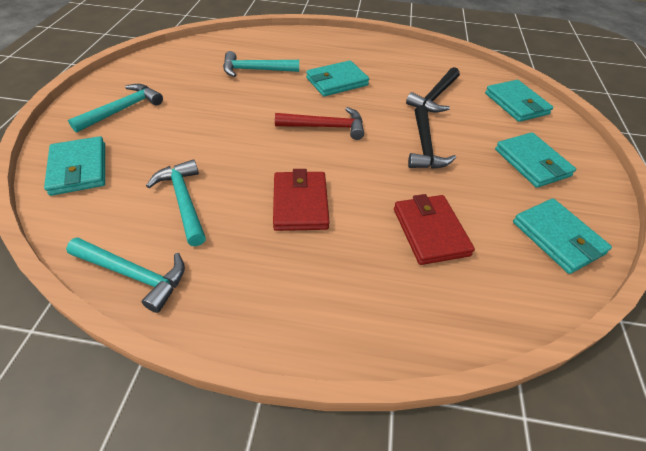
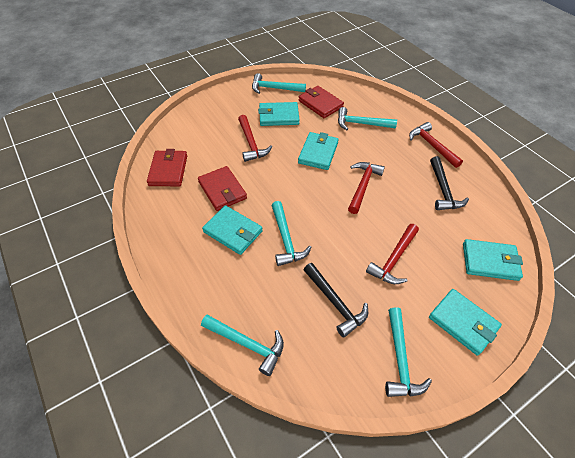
red hammer: [275,107,364,140] = 1 -> [238,115,272,162] [348,162,385,214] [366,224,419,284] [409,122,463,168] = 4
red wallet: [273,169,329,231] [394,194,475,265] = 2 -> [147,149,187,186] [198,166,247,211] [299,86,344,118] = 3
turquoise hammer: [66,237,185,313] [68,84,163,133] [146,159,206,246] [223,51,299,77] = 4 -> [201,315,284,376] [252,73,306,94] [271,201,312,266] [338,107,397,130] [385,307,432,397] = 5

